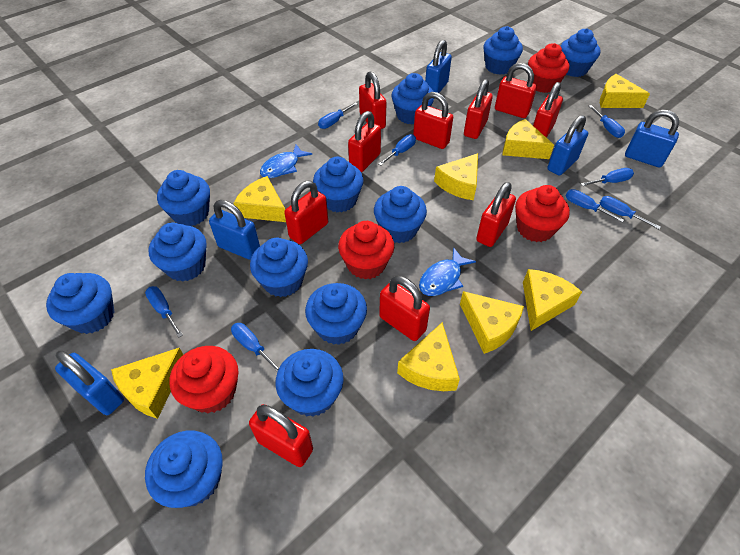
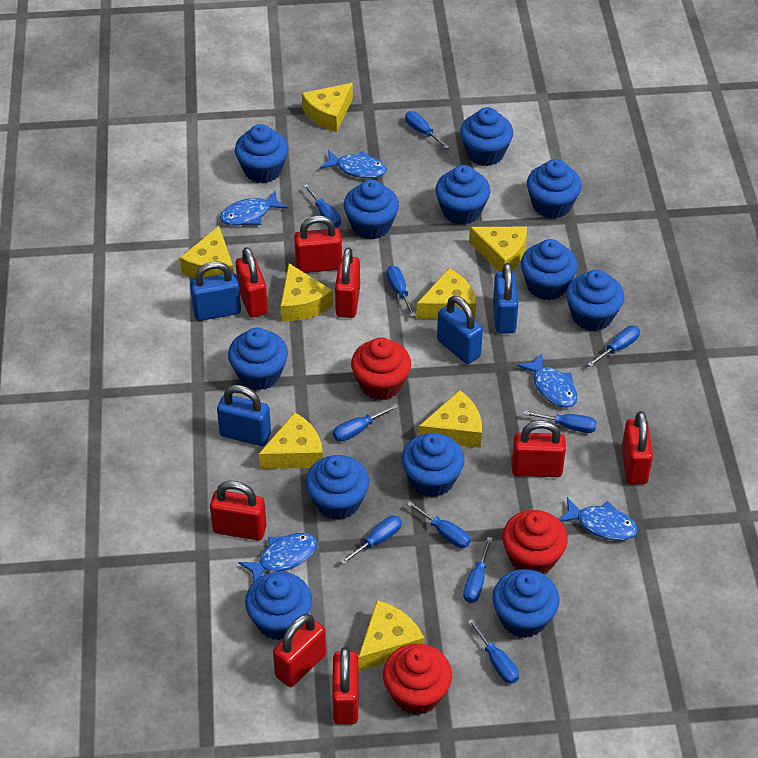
blue fish: [260,144,312,178] [419,247,476,296] = 2 -> [220,191,288,226] [238,533,317,581] [320,150,387,178] [517,353,578,408] [559,497,638,541] = 5
blue padlock: [55,350,124,415] [209,200,260,260] [425,40,452,93] [547,115,588,176] [625,110,680,167] = 5 -> [190,261,241,321] [217,385,271,446] [437,296,483,364] [493,263,518,333] = 4
blue screwdriver: [145,286,183,337] [231,323,280,372] [318,102,358,129] [379,134,416,165] [566,189,624,222] [581,168,634,186] [589,105,625,138] [600,196,661,229] = 8 -> [303,184,341,227] [333,404,398,441] [340,516,402,565] [386,266,416,317] [405,111,449,149] [407,501,471,548] [463,537,493,603] [468,619,519,684] [523,411,597,433] [587,326,640,367] = 10
red cupcake: [170,346,239,413] [338,221,394,280] [515,185,570,242] [528,43,569,93] = 4 -> [351,337,411,400] [383,643,452,715] [502,510,568,574] = 3
red padlock: [249,404,313,467] [284,181,328,244] [348,111,381,172] [359,71,387,129] [379,276,430,341] [413,92,453,149] [464,79,493,139] [476,182,516,247] [495,63,537,118] [533,82,563,138] = 10 -> [210,481,267,540] [236,247,268,318] [273,614,326,687] [294,215,342,273] [332,647,359,724] [335,247,360,318] [512,420,566,477] [622,411,653,485] = 8

